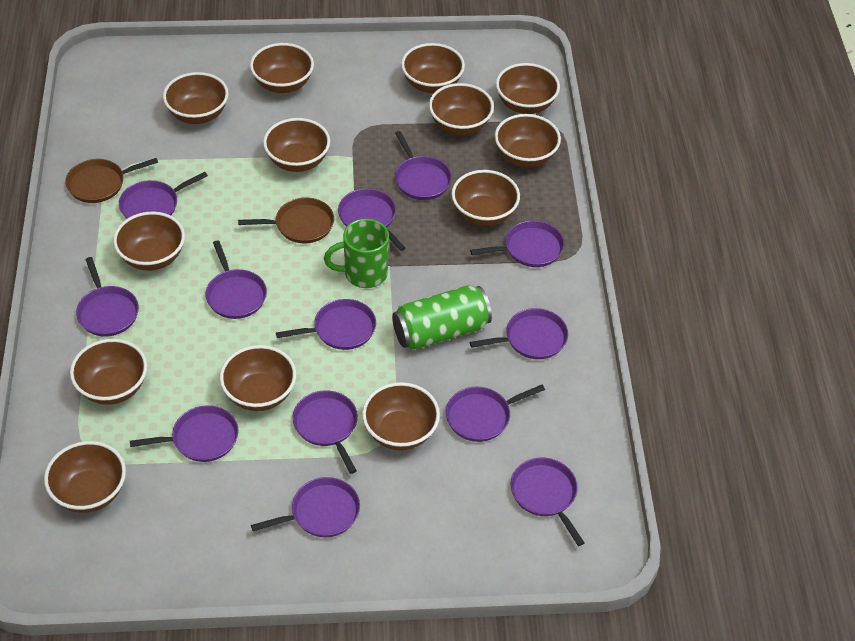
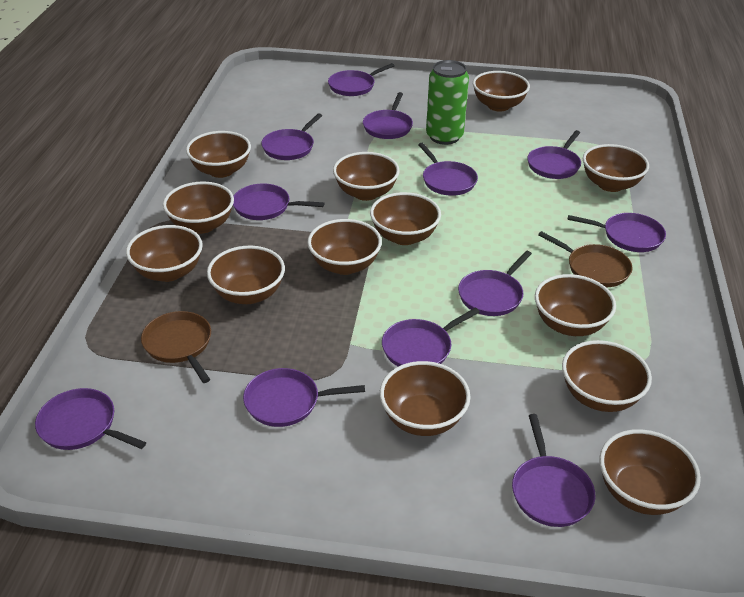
green mug: [324,219,389,288] = 1 -> none = 0
purple pan: [76,257,139,337] [119,172,208,218] [130,405,239,462] [205,240,267,319] [251,477,360,537] [276,299,376,350] [292,390,358,474] [338,188,406,251] [395,131,452,200] [446,385,545,442] [470,220,564,267] [470,308,568,359] [511,458,585,546] = 13 -> [35,388,146,450] [233,184,324,220] [243,368,365,427] [261,113,322,160] [328,63,395,96] [363,92,413,139] [382,308,480,367] [418,143,478,196] [458,251,532,316] [512,414,595,527] [527,130,581,179] [567,213,666,252] = 12

